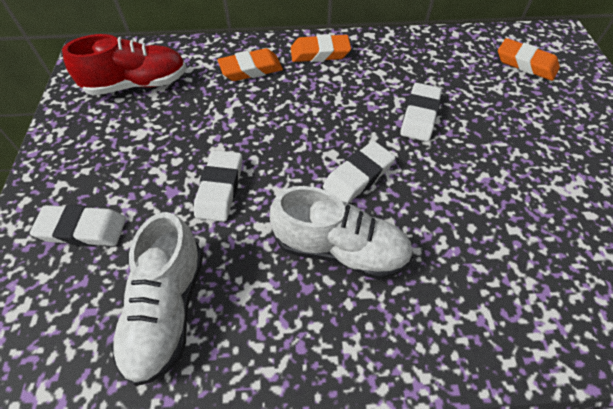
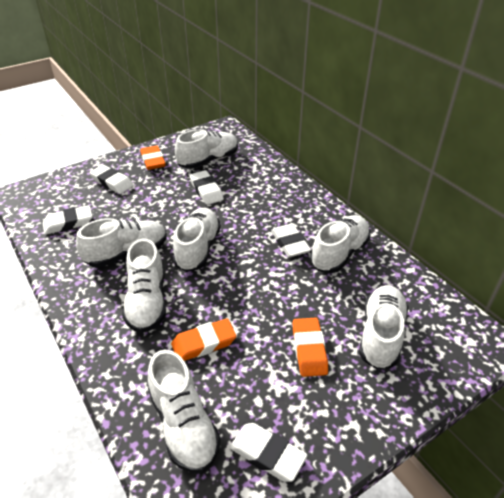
red shoe: [62,34,187,95] = 1 -> none = 0
white eraser: [30,205,126,246] [194,150,242,222] [323,141,396,203] [400,83,442,142] = 4 -> [43,205,92,235] [89,165,134,194] [189,170,224,205] [230,423,307,482] [271,224,311,257] = 5
white shoe: [111,212,203,386] [270,186,413,280] = 2 -> [76,218,167,267] [122,238,166,333] [148,350,221,473] [173,208,221,272] [175,129,238,169] [310,215,370,273] [359,285,408,370] = 7

